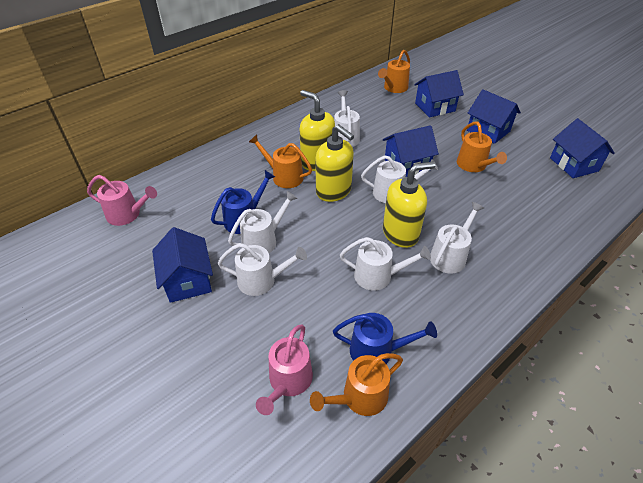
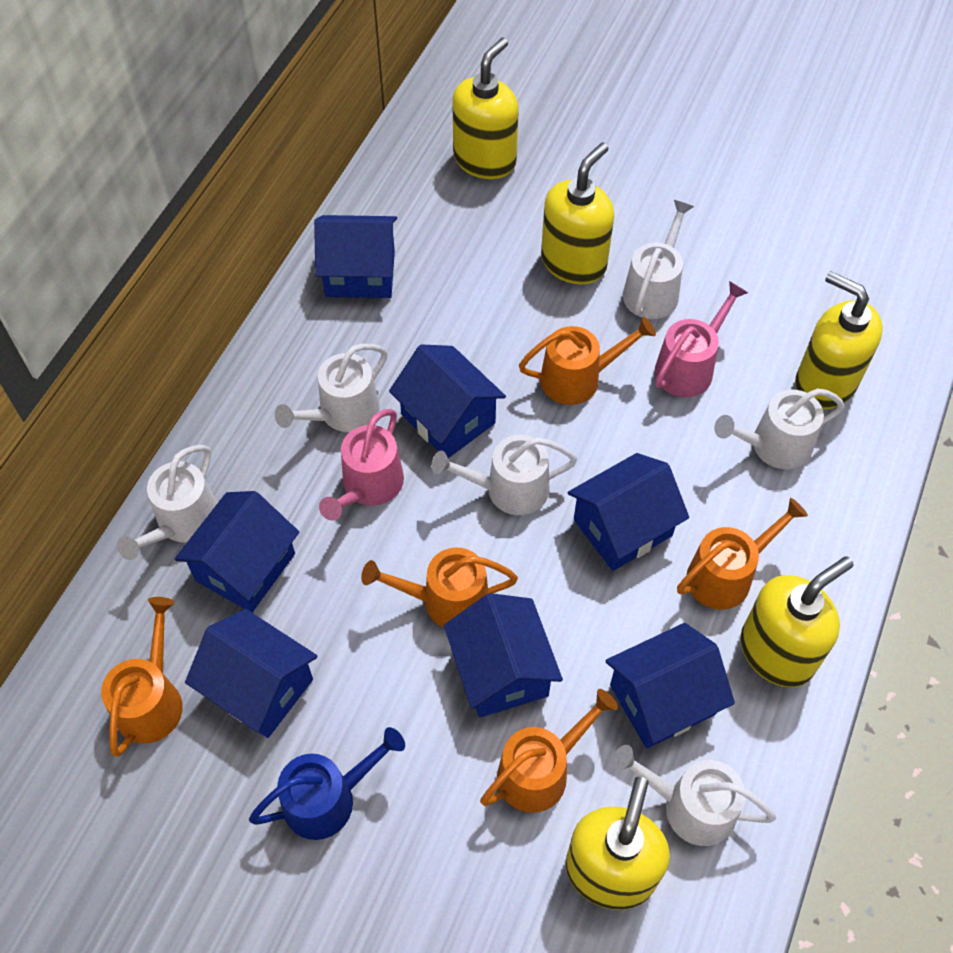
blue house: [152,227,213,303] [383,125,439,177] [414,70,464,118] [467,89,521,144] [550,118,615,178] = 5 -> [175,491,299,612] [185,609,317,738] [314,215,397,298] [389,344,506,458] [444,593,563,718] [568,453,689,571] [605,623,735,749] = 7
blue watering can: [211,170,275,234] [333,313,437,364] = 2 -> [249,727,405,840] = 1
orange watering can: [249,134,312,188] [310,353,403,416] [378,50,410,93] [457,122,507,172] = 4 -> [101,597,183,757] [361,548,518,628] [480,689,618,813] [519,317,656,405] [677,498,808,610] = 5
yellow soap dispenser: [299,90,335,171] [315,124,354,202] [383,162,435,248] = 3 -> [452,38,519,179] [541,142,614,285] [565,777,670,910] [740,556,854,687] [795,271,883,409] = 5

